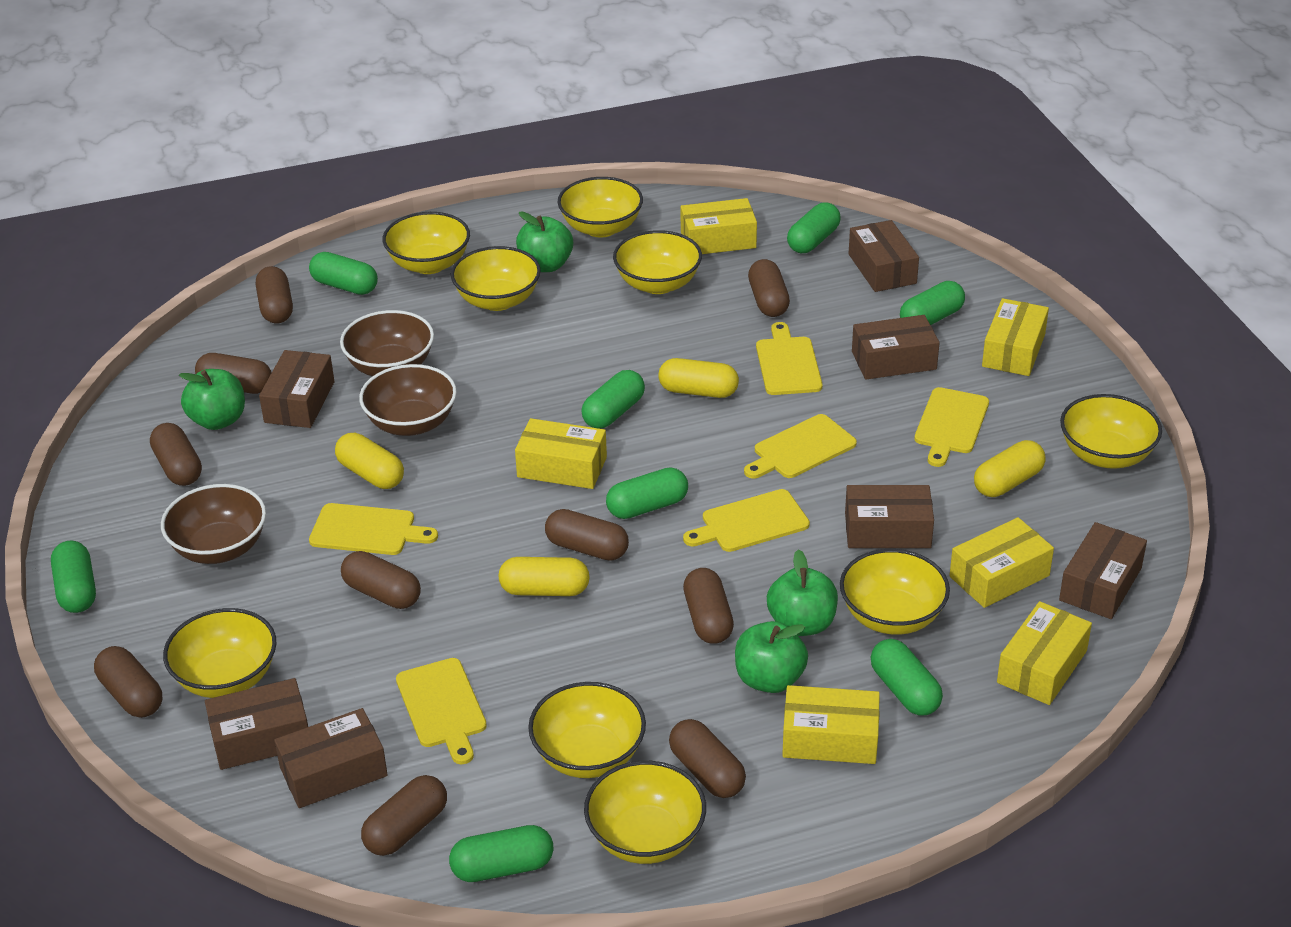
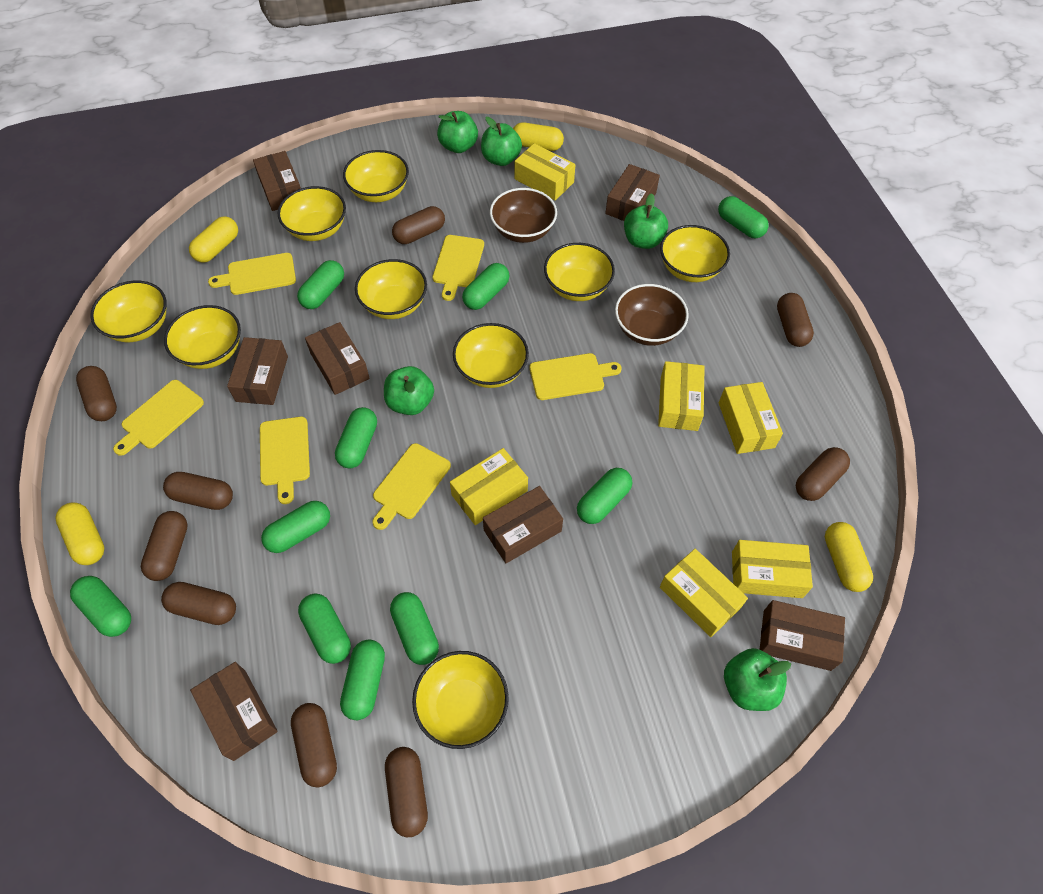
brown bowl: [161,484,266,564] [340,310,434,376] [359,364,457,436] = 3 -> [490,188,557,243] [615,284,689,346] = 2
brown capsule: [94,646,163,718] [150,423,202,486] [195,353,272,394] [256,266,293,323] [341,551,421,609] [361,775,447,856] [545,509,629,561] [669,719,746,798] [683,568,734,644] [748,259,790,317] = 10 -> [76,366,117,421] [141,511,188,581] [161,582,236,625] [163,472,233,510] [291,703,337,787] [385,747,428,837] [392,206,445,244] [777,293,814,347] [796,447,850,501] = 9
green apple: [179,369,245,430] [516,211,573,272] [735,621,808,693] [767,550,838,636] = 4 -> [384,366,434,415] [437,111,478,153] [481,117,522,166] [624,193,668,249] [724,648,791,711] = 5
green capsule: [51,540,96,613] [309,252,378,295] [449,825,554,882] [581,370,645,429] [606,467,688,519] [787,202,841,253] [871,639,943,716] [900,281,965,325] = 8 -> [70,576,131,637] [261,501,330,553] [297,260,344,309] [298,594,351,664] [335,407,377,469] [340,640,385,720] [390,592,439,665] [462,263,509,310] [577,468,632,524] [718,196,769,238] = 10

